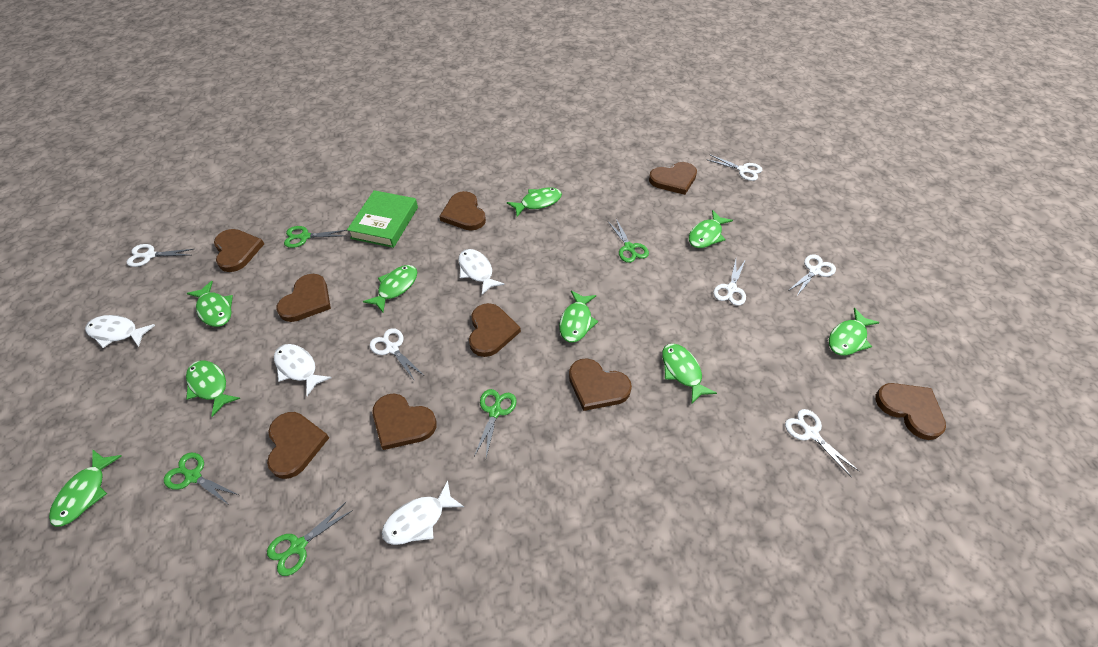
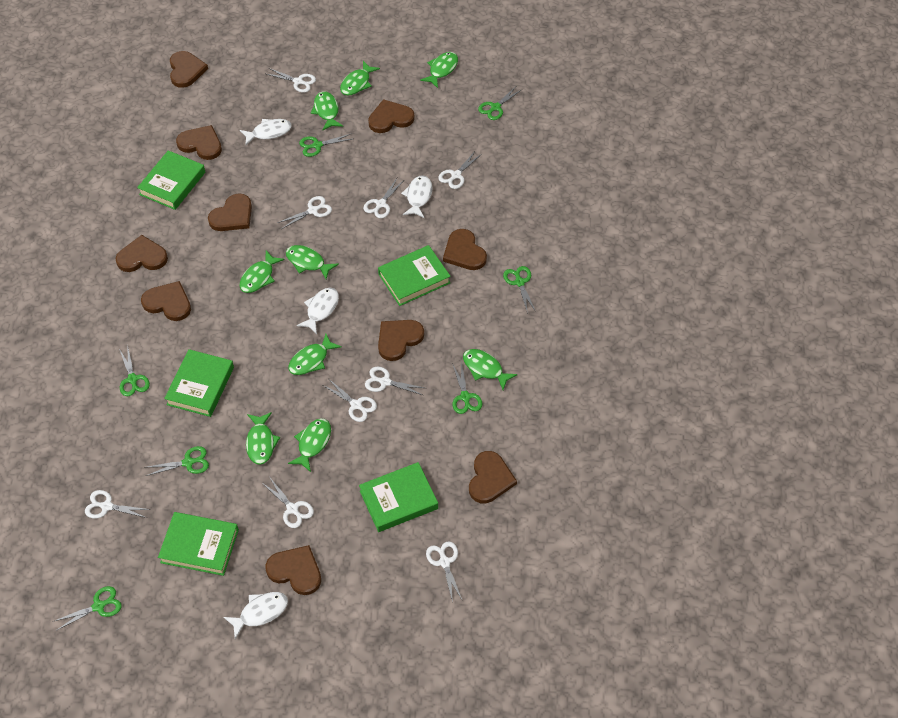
brown heart: [214,229,264,272] [267,412,329,479] [276,274,331,322] [372,394,437,450] [439,191,486,231] [469,303,521,357] [569,358,632,411] [649,162,697,195] [875,383,946,440] = 9 -> [115,235,168,272] [141,281,191,321] [170,51,208,88] [176,125,222,160] [208,193,252,231] [265,545,321,595] [368,99,415,133] [378,320,424,361] [443,229,487,270] [469,451,517,503] = 10
green book: [347,190,418,248] = 1 -> [137,150,205,210] [158,512,239,576] [164,349,234,417] [359,462,438,532] [378,245,451,306] = 5
green scissors: [164,453,239,505] [267,501,353,576] [284,226,347,248] [474,389,517,457] [608,219,649,263] = 5 -> [52,586,122,631] [119,348,150,396] [146,446,209,476] [299,133,352,157] [452,362,482,414] [478,87,521,120] [503,266,536,314] = 7
white scissors: [127,244,194,267] [370,328,423,380] [706,155,762,181] [713,259,746,306] [785,409,859,478] [788,254,836,297] = 6 -> [85,490,151,519] [262,478,314,528] [267,68,316,93] [277,196,332,229] [323,379,377,422] [363,178,404,218] [365,366,424,395] [426,542,462,602] [438,151,482,189] = 9

